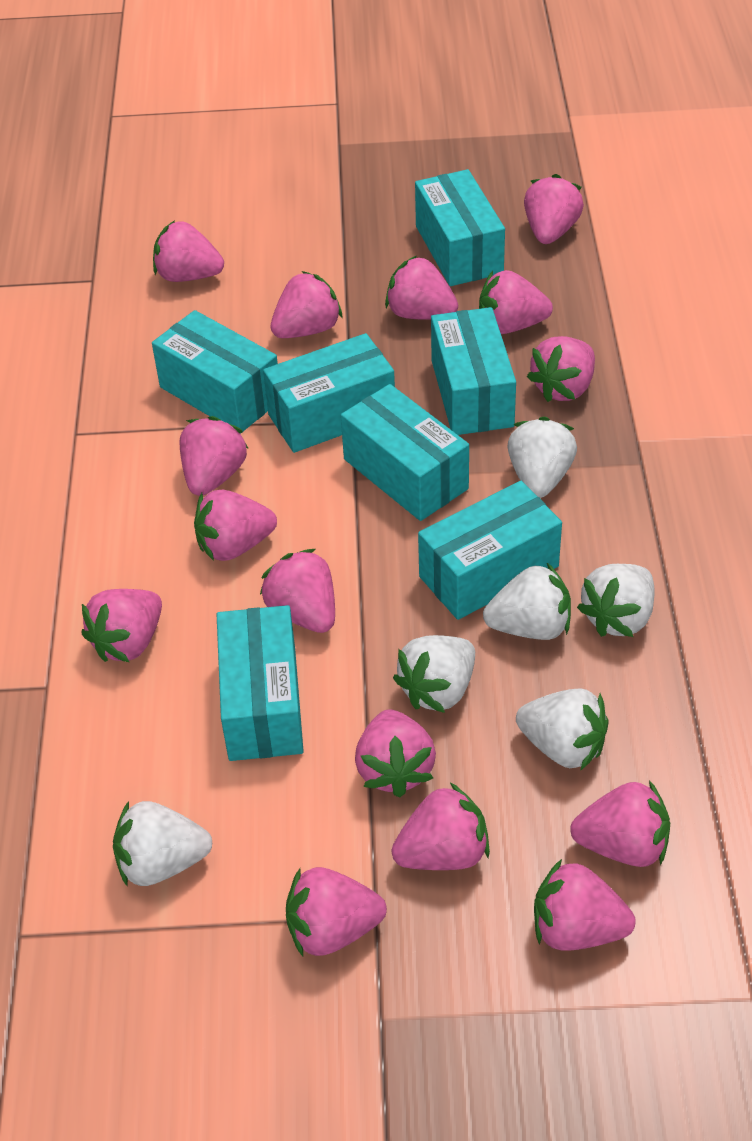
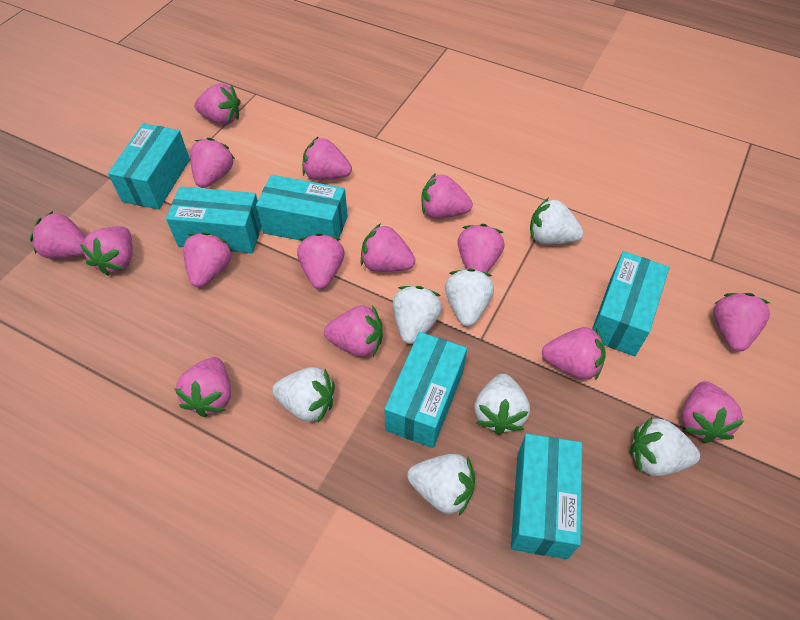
turquoise box: [152,310,278,434] [216,605,304,761] [263,333,395,453] [341,384,469,521] [415,169,505,286] [418,481,562,620] [431,307,516,435] = 7 -> [108,123,190,209] [166,186,261,253] [256,175,348,241] [384,332,467,448] [511,434,582,559] [592,251,669,356] = 6
white strawberry: [113,801,212,886] [393,635,475,713] [483,563,571,640] [507,416,577,498] [516,688,609,771] [577,564,655,637] = 6 -> [272,367,335,423] [393,286,442,344] [407,454,475,516] [445,269,494,326] [474,374,530,435] [530,197,584,245] [630,417,700,476] = 7

